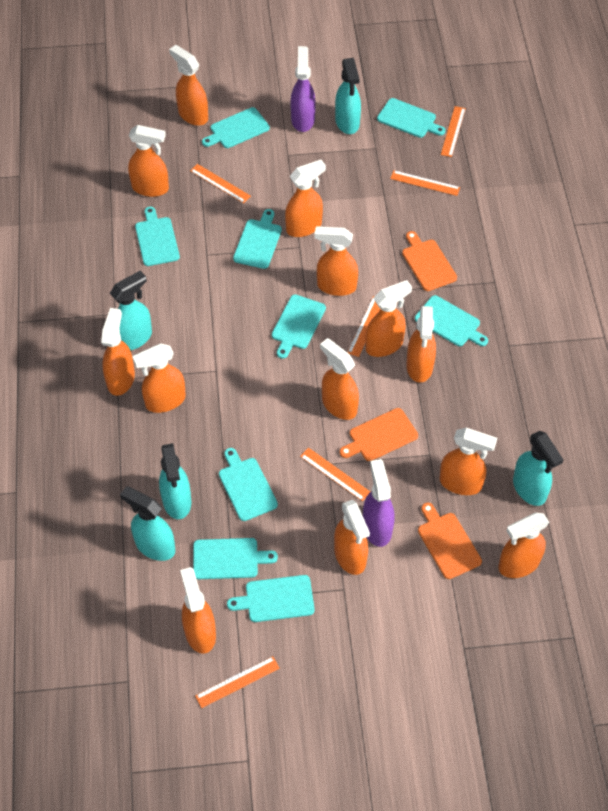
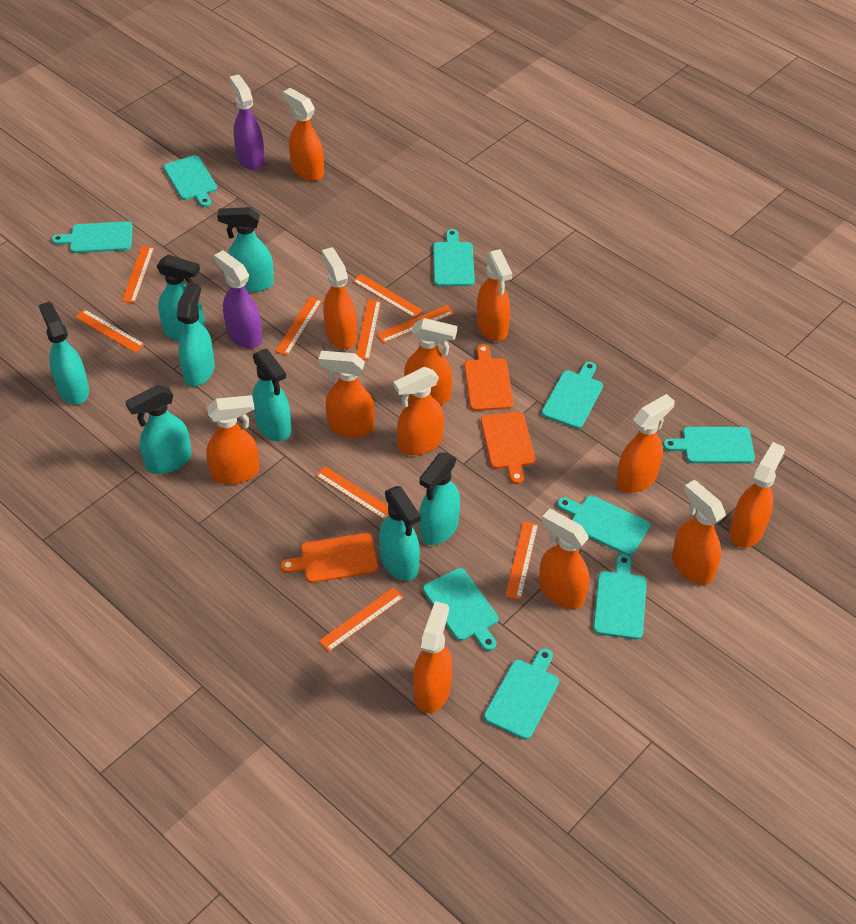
orange ruler: [190,164,251,203] [195,656,280,708] [300,448,370,501] [347,296,380,357] [390,170,460,196] [441,106,466,157] = 6 -> [75,309,145,353] [122,246,154,303] [275,297,322,355] [316,466,389,519] [319,587,404,652] [353,274,422,318] [356,300,381,360] [377,305,454,343] [505,521,538,600] = 9
orange spray bottle: [101,308,135,396] [128,125,169,197] [132,344,186,413] [169,45,208,126] [180,567,216,654] [285,160,326,237] [314,226,358,296] [320,338,359,420] [334,500,370,575] [366,280,412,357] [406,306,436,383] [439,428,497,495] [498,513,549,578] = 13 -> [206,395,259,484] [283,88,324,181] [318,351,375,438] [322,247,357,349] [394,367,444,455] [404,318,457,405] [413,601,452,713] [477,249,512,341] [539,509,589,609] [616,394,675,493] [672,480,726,585] [729,442,785,548] = 12
turquoise spray bottle: [109,271,152,351] [120,486,175,561] [159,443,191,519] [335,58,361,134] [513,431,564,506] = 5 -> [39,302,89,404] [125,385,192,474] [156,255,206,341] [176,282,215,386] [217,207,274,292] [252,349,291,442] [379,486,421,581] [419,452,460,545] = 8

